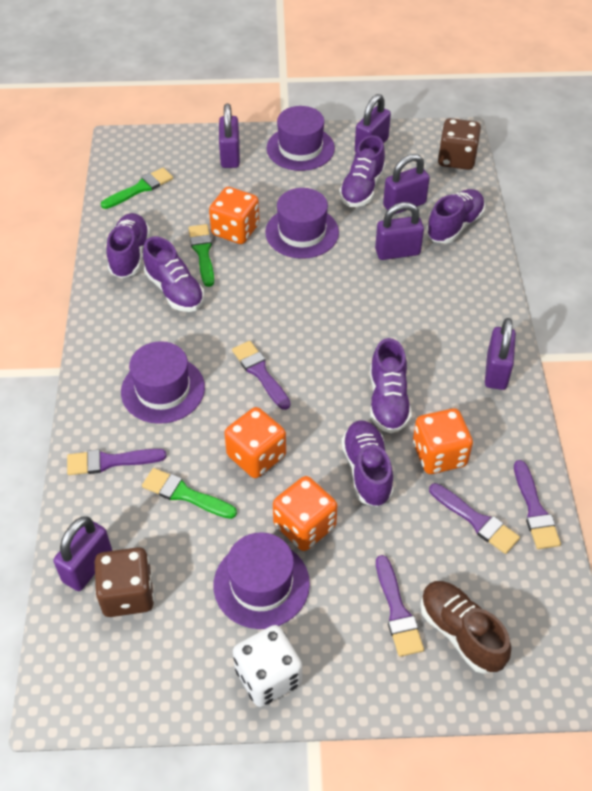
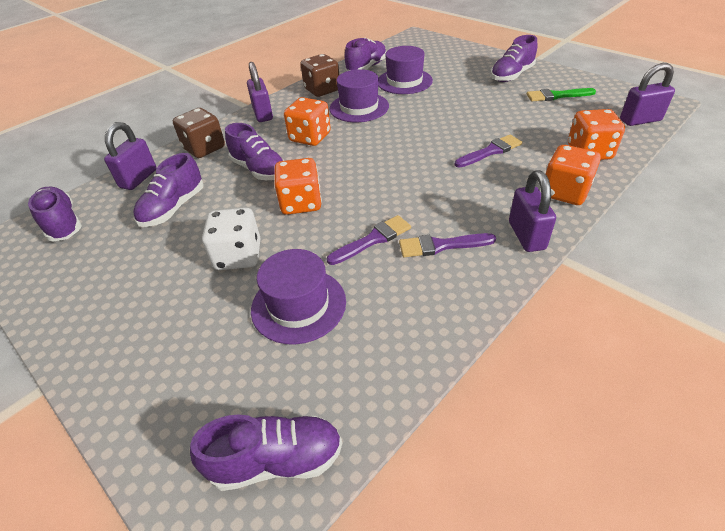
brown shoe: [420,581,511,674] = 1 -> none = 0
green brush: [101,168,173,209] [142,468,237,519] [188,224,214,287] = 3 -> [527,88,596,101] = 1
purple brush: [67,449,167,475] [232,341,290,410] [376,555,424,657] [429,483,520,554] [514,460,561,549] = 5 -> [327,215,411,265] [399,233,496,257] [455,135,522,167] = 3
purple hat: [121,341,205,424] [214,532,310,629] [265,188,339,259] [267,106,335,171] = 4 -> [251,249,346,345] [329,69,389,122] [378,46,433,94] = 3
purple padlock: [54,516,112,591] [219,103,240,168] [355,94,391,152] [375,202,424,260] [383,154,430,214] [485,318,516,390] = 6 -> [104,122,157,190] [247,62,273,122] [509,170,556,252] [620,63,675,126] = 4

